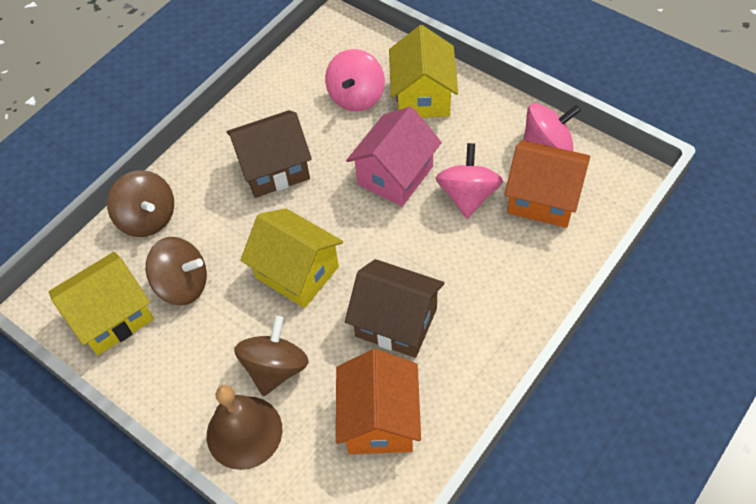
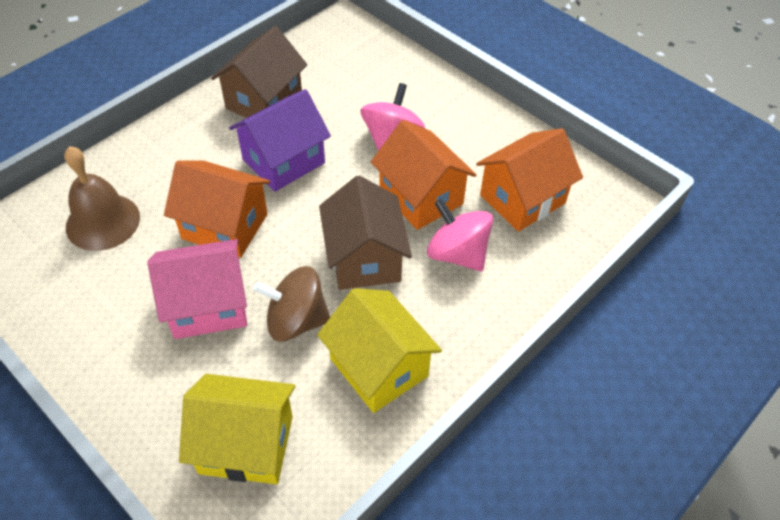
brown spinning top: [107,170,174,237] [146,237,207,306] [234,316,309,396] = 3 -> [253,266,330,342] = 1
orange house: [336,349,421,454] [505,140,590,228] = 2 -> [164,160,270,258] [371,120,476,230] [476,128,583,232] = 3
pink spinning top: [325,49,385,112] [436,143,503,218] [523,103,581,151] = 3 -> [360,83,425,151] [427,199,493,271] = 2
purple house: none = 0 -> [229,89,331,192] = 1
yellow house: [49,252,154,355] [240,208,343,308] [389,25,458,118] = 3 -> [179,374,295,484] [317,288,442,413] = 2

